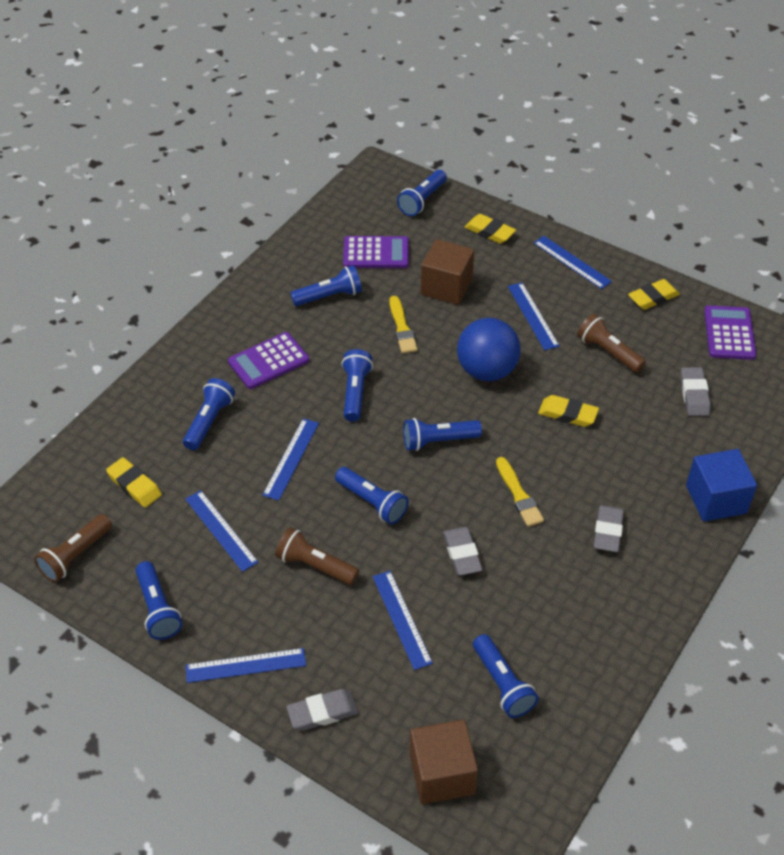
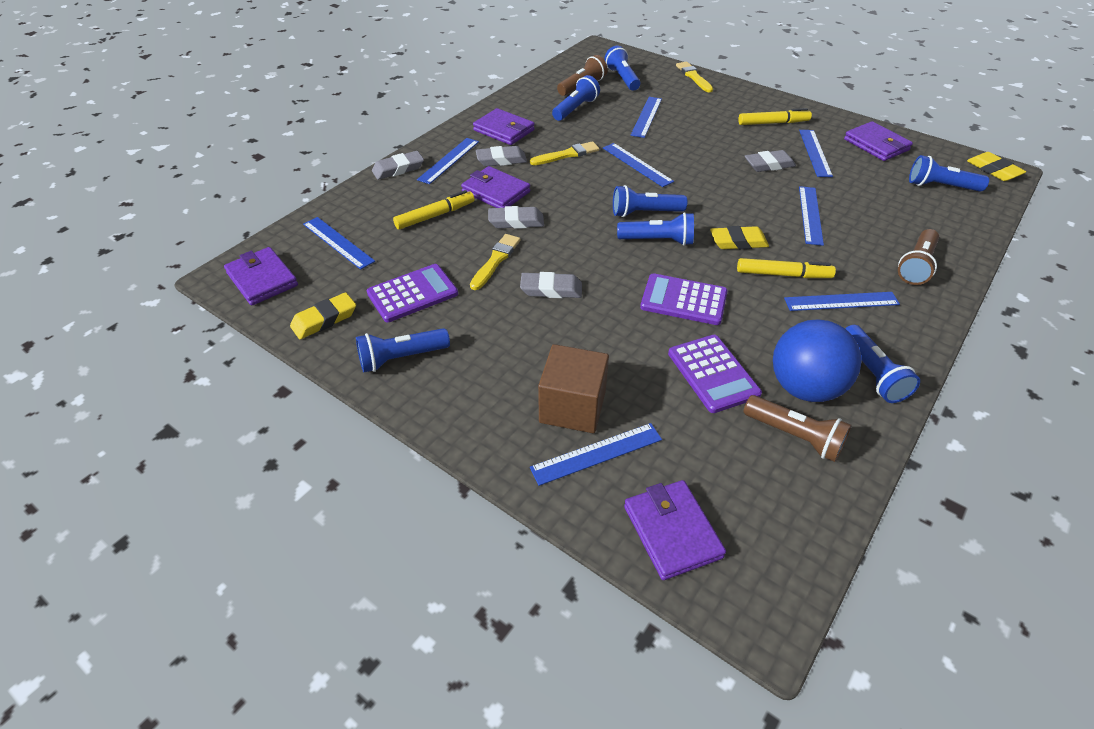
blue cube: [686,449,757,522] = 1 -> none = 0
blue flashlight: [135,561,182,640] [183,378,235,450] [290,265,362,306] [335,467,409,524] [341,349,373,422] [397,170,447,216] [403,418,482,451] [473,634,539,718] = 8 -> [356,328,450,373] [552,75,600,121] [605,46,640,91] [613,185,687,217] [617,212,694,246] [845,325,920,403] [909,155,989,192] = 7
blue ruler: [185,490,258,572] [186,648,306,683] [262,418,319,501] [373,571,433,670] [508,283,560,350] [534,236,612,289] = 6 -> [303,217,375,270] [417,138,479,184] [530,423,662,486] [603,143,674,187] [631,97,662,138] [784,292,900,311] [799,130,833,177] [799,186,824,246] = 8
brown cube: [410,720,478,804] [421,239,474,305] = 2 -> [538,344,609,433] = 1
grey eraser: [287,689,359,730] [443,527,483,575] [594,505,624,552] [681,367,711,416] = 4 -> [372,151,424,180] [476,146,527,166] [488,206,544,229] [520,272,582,298] [745,150,796,172] = 5
purple wallet: none = 0 -> [224,247,298,306] [461,166,530,208] [473,108,535,145] [624,480,726,580] [844,121,913,161] = 5
yellow brush: [389,296,418,354] [496,457,544,527] = 2 -> [470,234,521,290] [530,141,599,165] [676,62,713,93] = 3
yellow eraser: [106,457,162,508] [465,214,516,244] [538,395,599,427] [628,279,680,310] = 4 -> [290,292,356,339] [710,226,769,249] [967,152,1026,181] = 3
yellow marker: none = 0 -> [393,190,475,230] [737,258,836,278] [738,108,812,125] = 3

